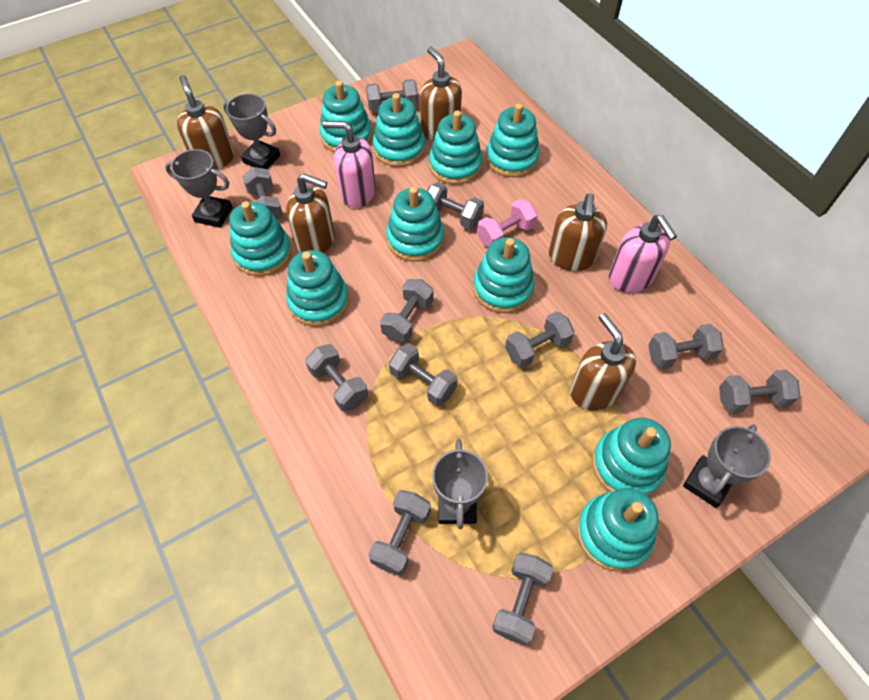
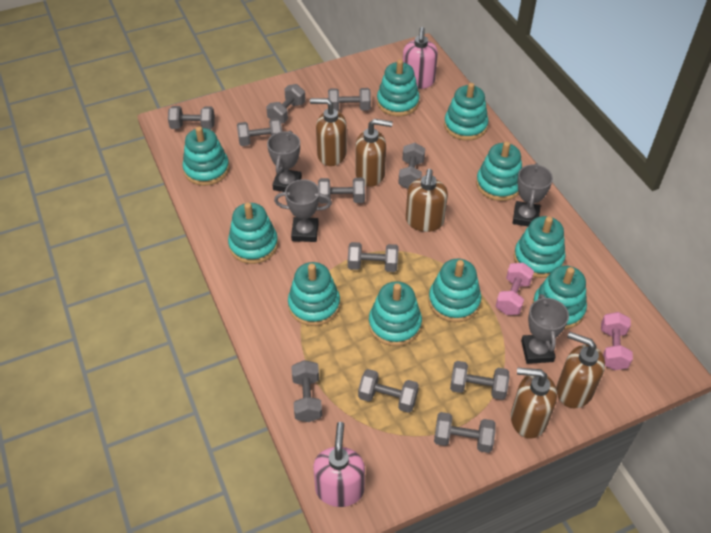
pink dumbbell: [477,199,538,247] = 1 -> [496,263,534,315] [601,312,633,370] = 2

